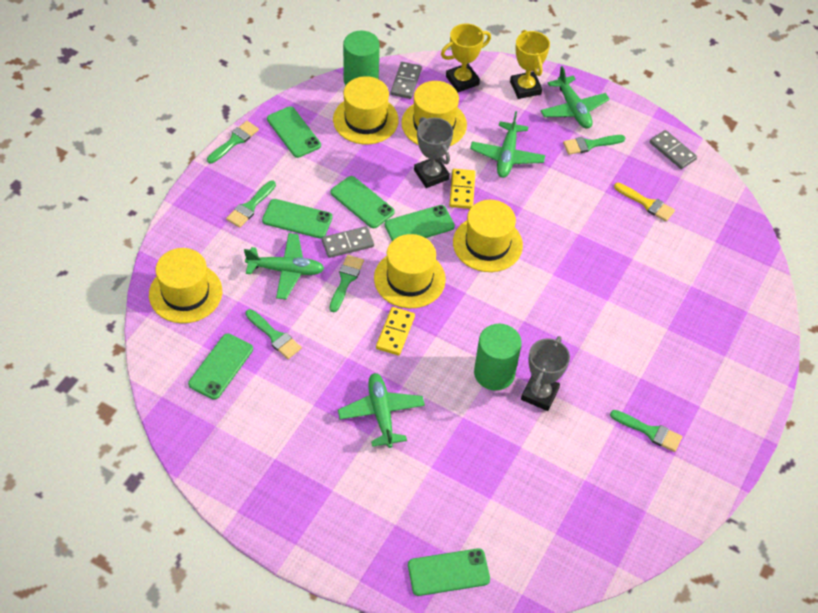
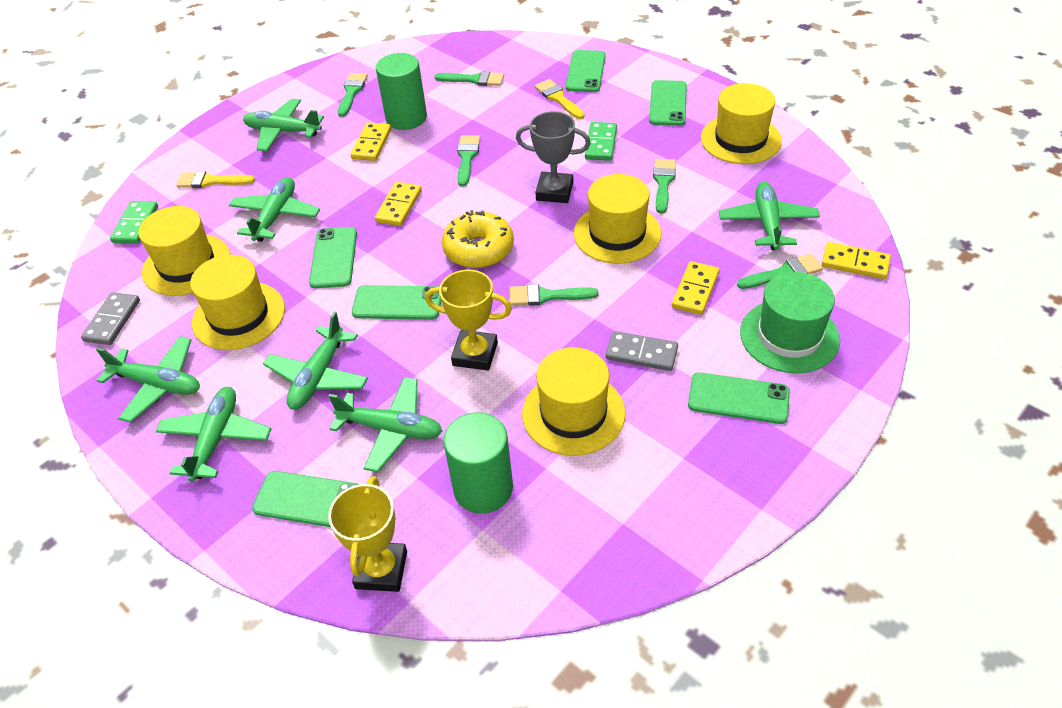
green domino: none = 0 -> [110,201,158,244] [585,122,617,161] = 2
green hat: none = 0 -> [740,272,840,373] = 1
green plane: [244,233,324,299] [338,373,425,448] [470,111,545,178] [540,66,610,129] = 4 -> [96,336,200,423] [156,387,271,482] [229,177,320,242] [243,99,324,151] [263,312,368,410] [329,377,442,472] [719,182,820,250] = 7
grey domino: [322,226,374,258] [391,62,422,99] [650,130,697,169] = 3 -> [81,292,140,345] [606,331,678,371] = 2
grey trophy: [414,117,453,188] [521,336,570,411] = 2 -> [516,111,591,203] = 1
yellow brush: [614,182,675,221] = 1 -> [176,171,255,188] [535,79,585,119] = 2
yellow domino: [376,307,415,355] [449,169,475,209] = 2 -> [350,122,391,161] [375,182,422,226] [672,261,719,315] [822,242,891,279] = 4
yellow donut: none = 0 -> [442,210,514,268] = 1

